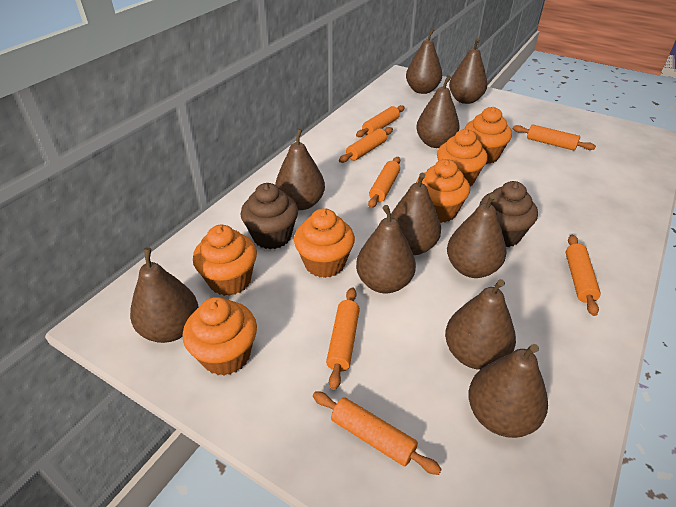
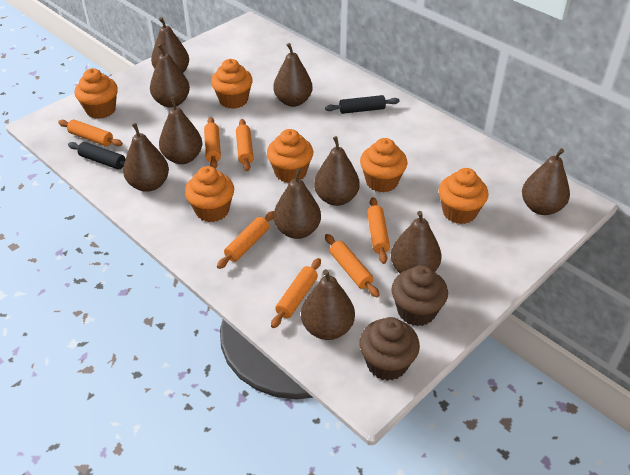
black rolling pin: none = 0 -> [68,142,125,169] [325,95,400,114] = 2

